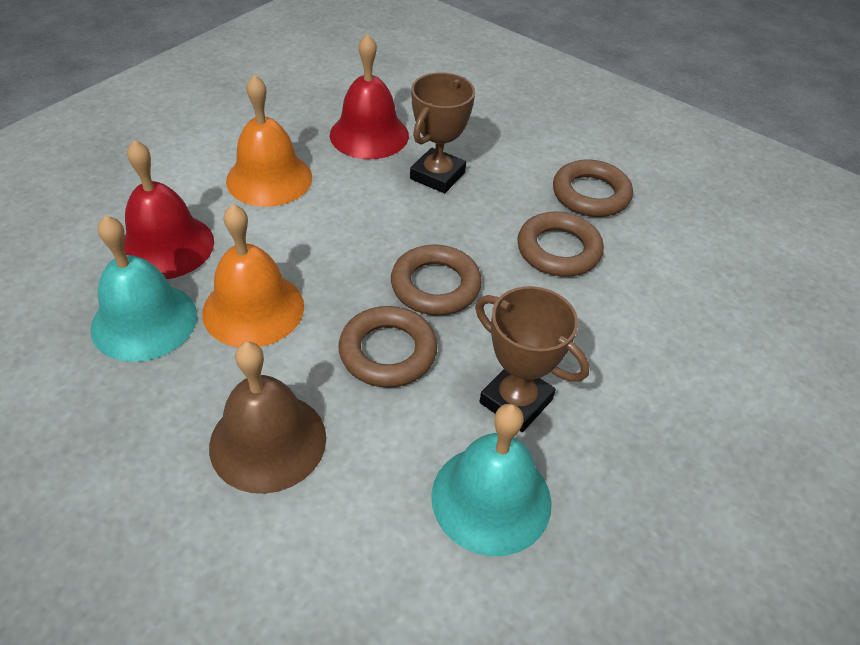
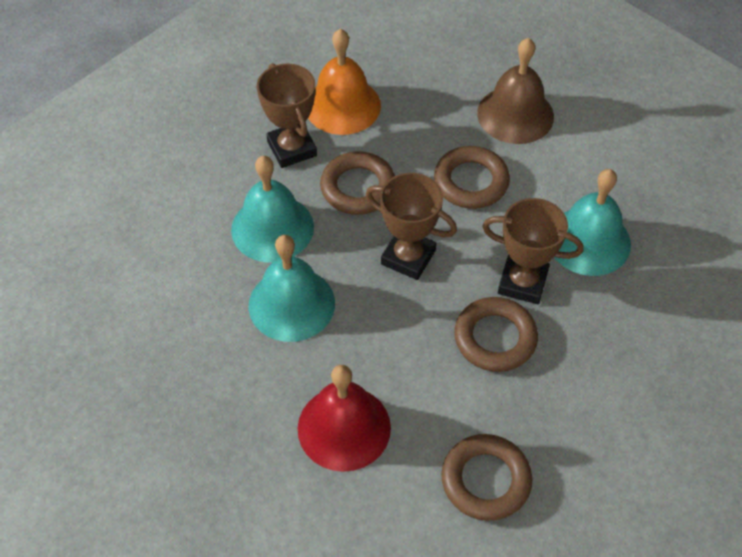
brown trophy: [410,72,475,193] [475,286,589,432] = 2 -> [257,63,317,168] [366,173,457,280] [482,198,584,304] = 3
orange bell: [202,204,304,347] [226,75,312,207] = 2 -> [308,29,381,135] = 1
red bell: [124,140,214,279] [330,34,409,159] = 2 -> [298,365,391,472] = 1
turquoise bell: [90,215,197,362] [431,404,552,556] = 2 -> [231,156,314,262] [249,235,335,342] [554,169,631,276] = 3

